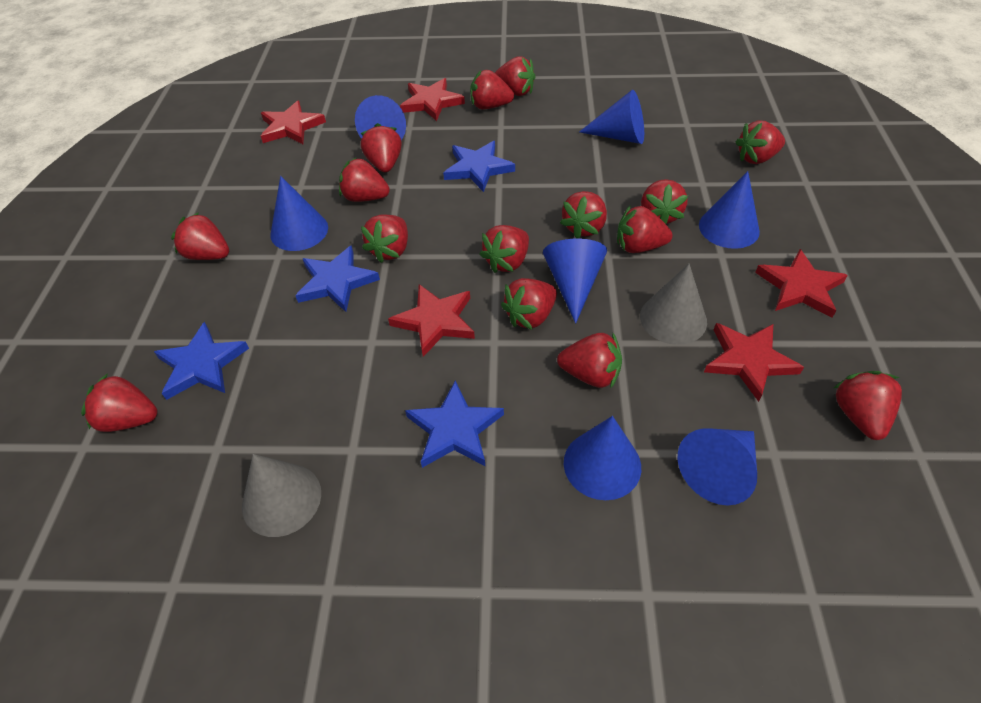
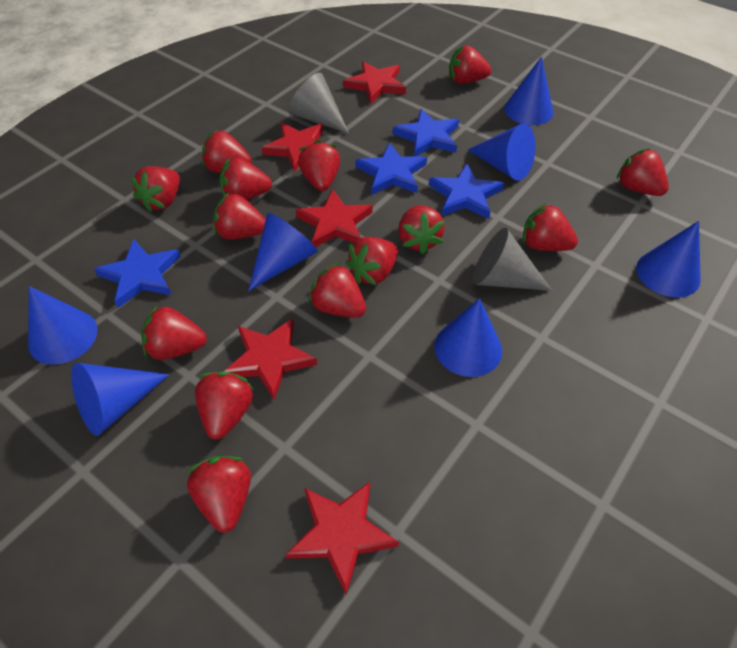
red strawberry: [81,373,157,432] [171,212,229,260] [339,158,390,202] [360,123,402,172] [361,215,408,263] [470,70,514,109] [480,225,529,273] [495,56,536,96] [501,278,557,330] [557,333,622,389] [560,191,607,239] [617,205,673,253] [641,179,688,224] [736,120,785,164] [834,371,902,440] = 15 -> [131,166,180,212] [141,305,207,360] [186,456,251,533] [195,372,253,440] [202,130,251,173] [213,193,266,240] [220,158,272,200] [298,140,340,191] [309,263,366,318] [346,237,398,285] [398,205,445,254] [449,45,491,84] [523,203,578,251] [617,149,669,196] = 14

